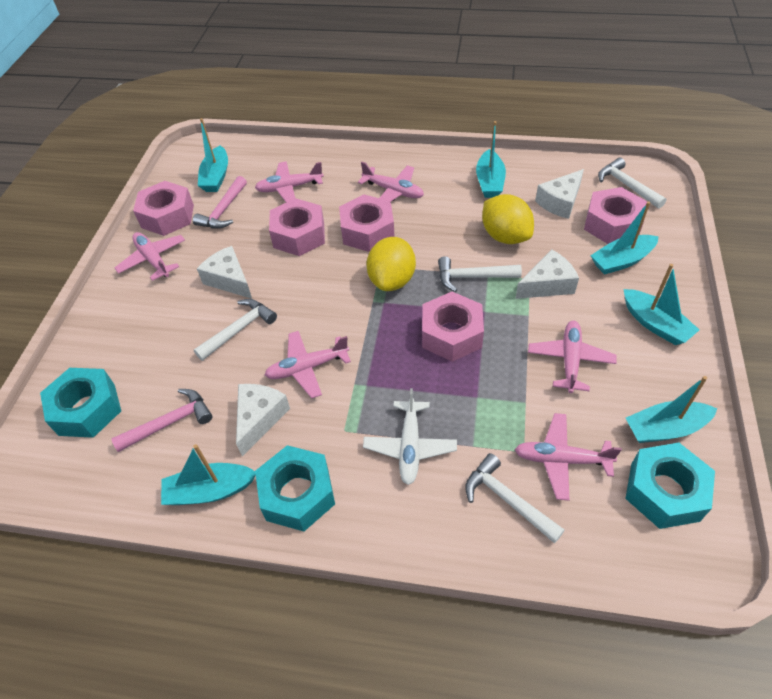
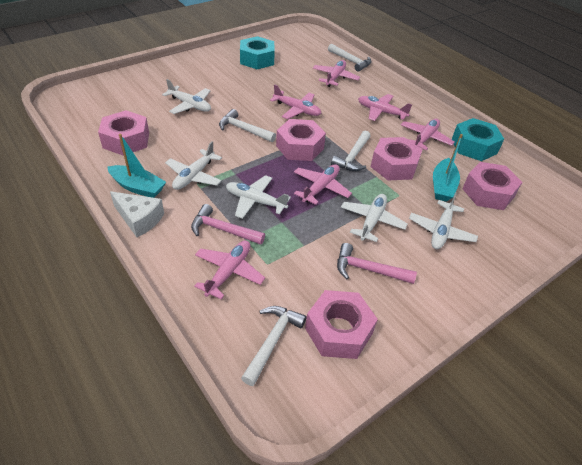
turquoise boat: [161,444,256,505] [198,118,228,192] [476,121,506,198] [590,201,659,275] [623,264,700,345] [626,376,717,443] = 6 -> [107,134,166,198] [433,134,463,202] = 2
turquoise nut: [40,368,121,438] [255,445,335,531] [625,443,715,529] = 3 -> [240,36,275,69] [452,118,504,161] = 2
white cheese: [197,246,252,299] [236,384,290,456] [515,250,579,299] [535,169,584,219] = 4 -> [110,191,164,237] = 1
white plane: [363,388,457,485] = 1 -> [162,79,211,114] [165,141,222,190] [226,175,291,219] [341,194,408,242] [409,192,478,249] = 5
yellow lemon: [367,237,416,291] [482,194,534,244] = 2 -> none = 0

